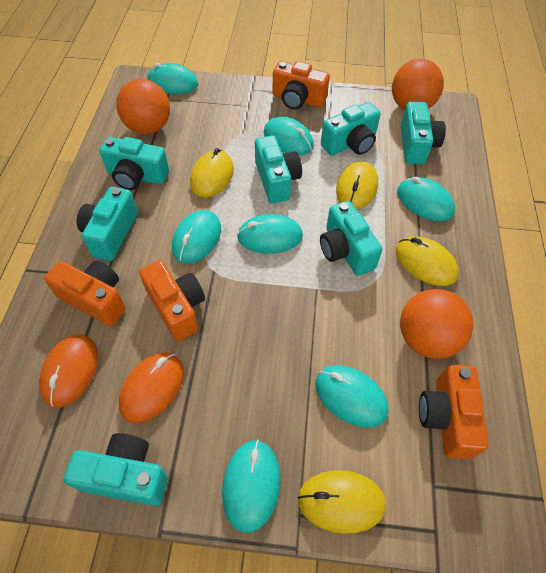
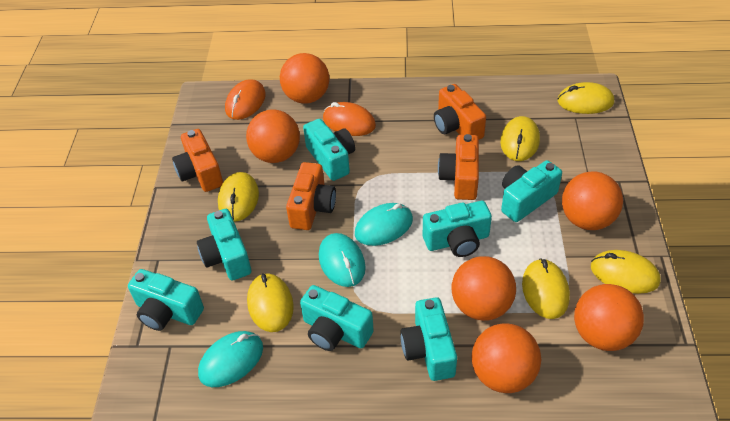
orange ball: [116,79,170,134] [392,59,444,110] [400,289,473,359] = 3 -> [246,109,300,163] [280,53,329,104] [452,256,516,321] [472,323,541,393] [562,171,623,230] [574,284,644,351] = 6
turquoise mouse: [148,63,199,94] [172,210,221,264] [222,439,280,533] [237,214,303,254] [264,117,314,155] [315,365,389,428] [397,177,455,221] = 7 -> [198,331,263,387] [319,233,366,287] [355,203,413,246] = 3
yellow mouse: [190,148,234,198] [297,470,386,534] [336,161,378,209] [396,236,459,286] = 4 -> [218,172,259,222] [247,273,294,332] [500,116,540,161] [522,258,570,319] [557,82,614,114] [591,250,661,294] = 6

